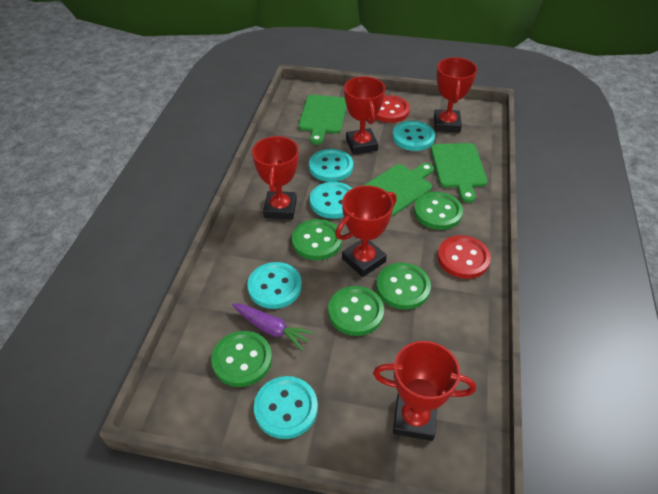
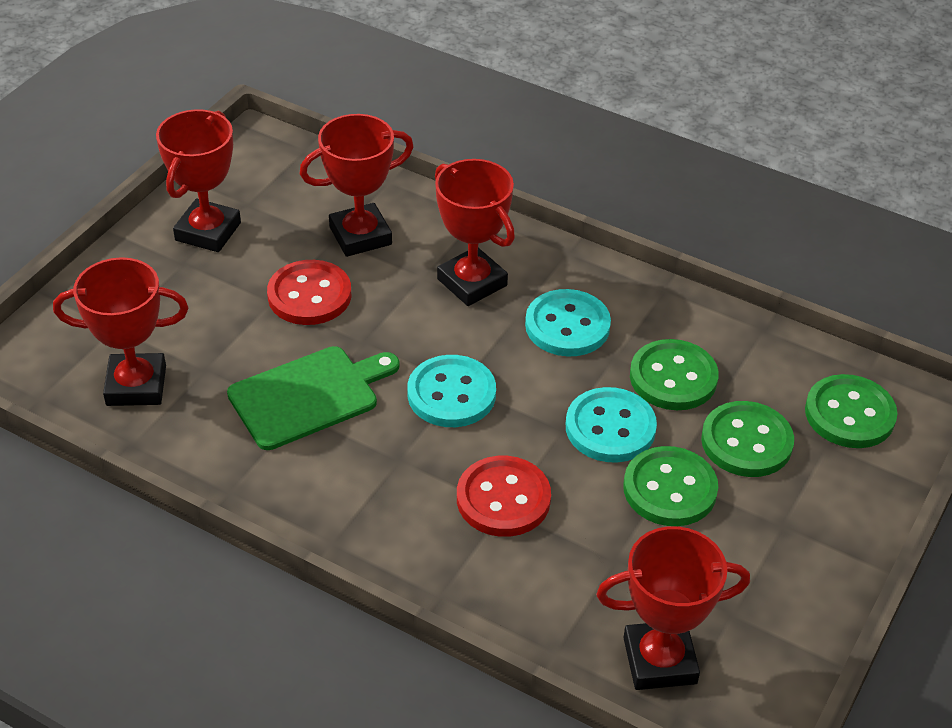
green button: [211,331,272,387] [292,219,342,260] [328,286,384,336] [376,263,431,310] [414,192,463,230] = 5 -> [623,446,718,526] [630,339,719,410] [701,401,794,477] [805,374,897,448] = 4
green cutting board: [299,95,347,145] [363,163,434,217] [431,143,488,203] = 3 -> [227,346,400,450] = 1
purple carrot: [232,303,314,351] = 1 -> none = 0
turquoise button: [247,262,302,309] [254,376,318,439] [309,149,353,182] [310,182,352,219] [393,121,435,151] = 5 -> [407,355,496,427] [525,289,611,357] [566,387,657,462] = 3

